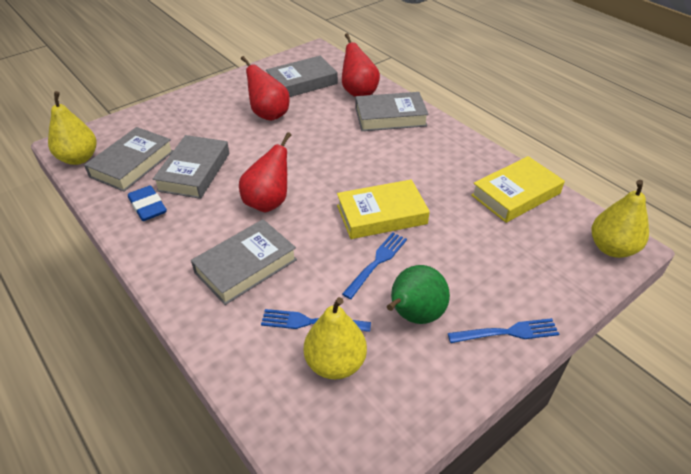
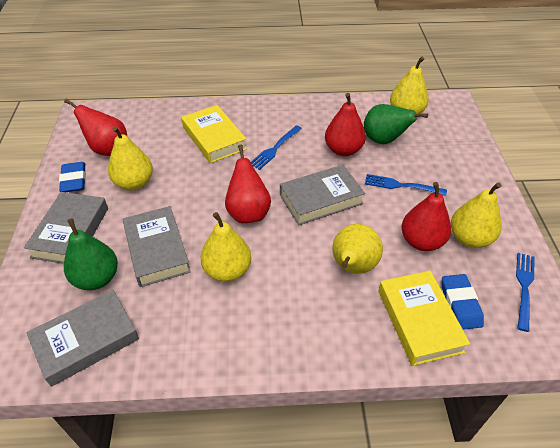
blue eraser: [128,186,167,221] = 1 -> [59,162,86,192] [442,274,484,330] = 2
green pear: [387,265,450,324] = 1 -> [64,218,118,290] [364,104,428,144] = 2
grey book: [84,127,173,192] [153,135,229,199] [191,219,297,305] [266,56,338,97] [355,92,429,131] = 5 -> [24,192,108,264] [27,290,139,387] [123,206,191,287] [280,165,365,225] = 4
red pear: [239,132,292,213] [241,56,290,121] [342,33,380,97] = 3 -> [64,98,127,156] [225,144,271,223] [325,93,366,156] [402,182,451,251] = 4
yellow pear: [48,91,97,165] [304,297,367,379] [591,180,649,258] = 3 -> [108,126,153,191] [201,212,251,282] [332,224,383,274] [390,56,429,114] [451,182,502,248] = 5

